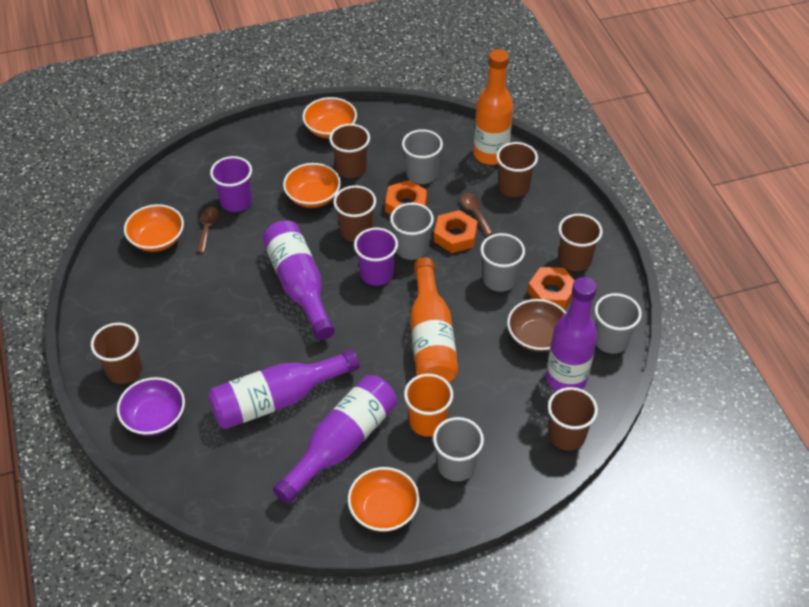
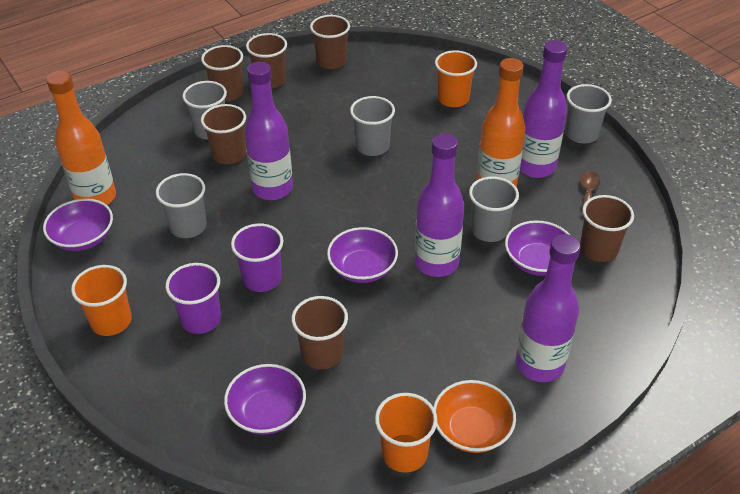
brown bowl: [507,299,566,352] = 1 -> none = 0
brown spoon: [197,207,219,253] [460,193,493,235] = 2 -> [580,171,600,217] = 1
orange bowl: [124,204,184,252] [283,163,341,208] [302,97,357,138] [348,467,419,532] = 4 -> [433,380,516,453] = 1
orange cup: [404,374,453,437] = 1 -> [71,265,132,336] [375,393,437,473] [435,50,477,107] = 3
orange nut: [385,180,427,215] [434,210,478,253] [528,267,575,309] = 3 -> none = 0
purple bowl: [117,377,185,436] = 1 -> [43,199,113,251] [224,364,306,435] [327,227,398,283] [505,220,570,276] = 4

